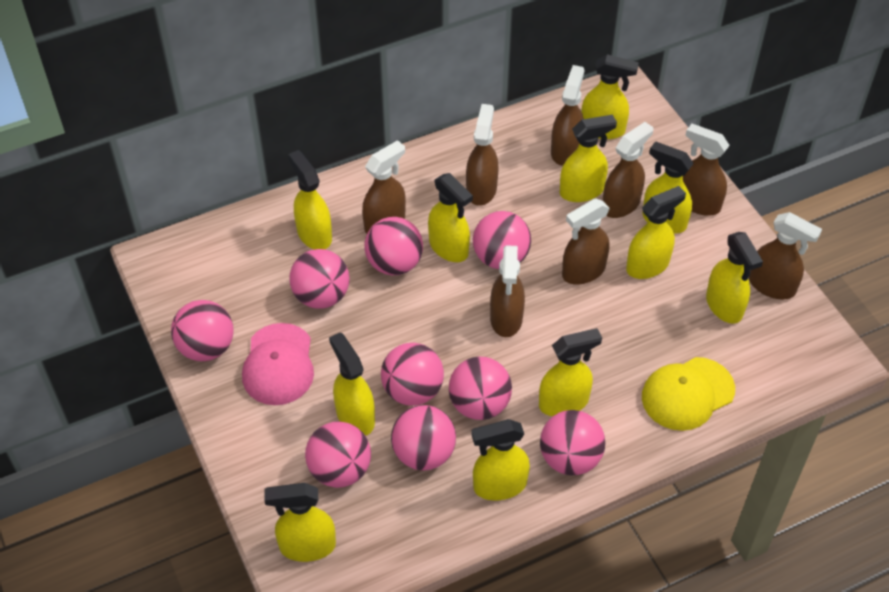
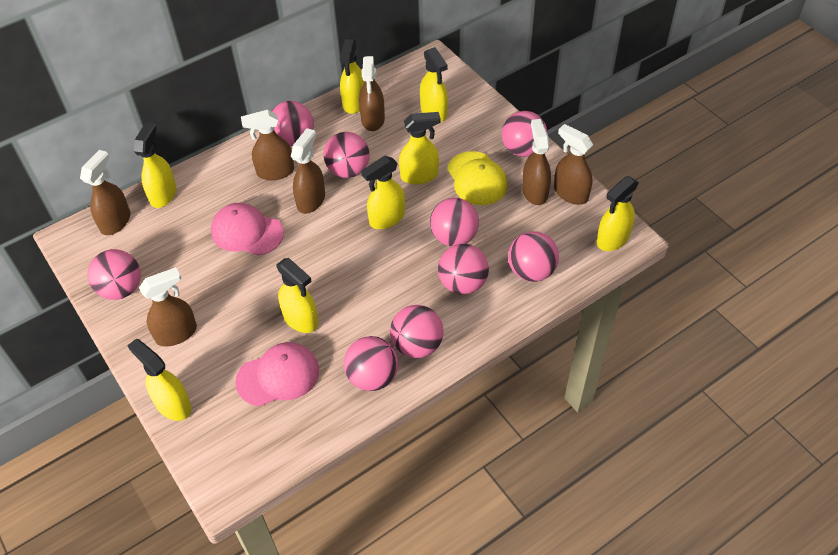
brown spray bottle: [362,140,406,234] [466,104,499,206] [490,245,525,337] [551,65,584,165] [562,198,610,285] [603,122,653,218] [683,124,730,216] [749,212,822,299] = 8 -> [80,150,130,235] [139,267,197,347] [241,110,294,180] [291,128,325,214] [359,56,385,131] [522,119,551,205] [554,124,593,205] = 7
pink cap: [242,323,314,405] = 1 -> [211,203,284,255] [235,342,319,406] = 2
yellow spray bottle: [264,483,336,562] [288,150,332,249] [329,332,375,436] [428,173,473,262] [471,419,530,500] [539,328,602,416] [560,114,617,202] [581,54,639,139] [626,186,686,279] [643,141,694,234] [706,232,763,324] = 11 -> [127,339,192,421] [134,122,176,208] [276,258,318,333] [340,39,365,114] [361,156,405,229] [399,112,441,184] [420,47,448,122] [597,176,639,251] = 8

